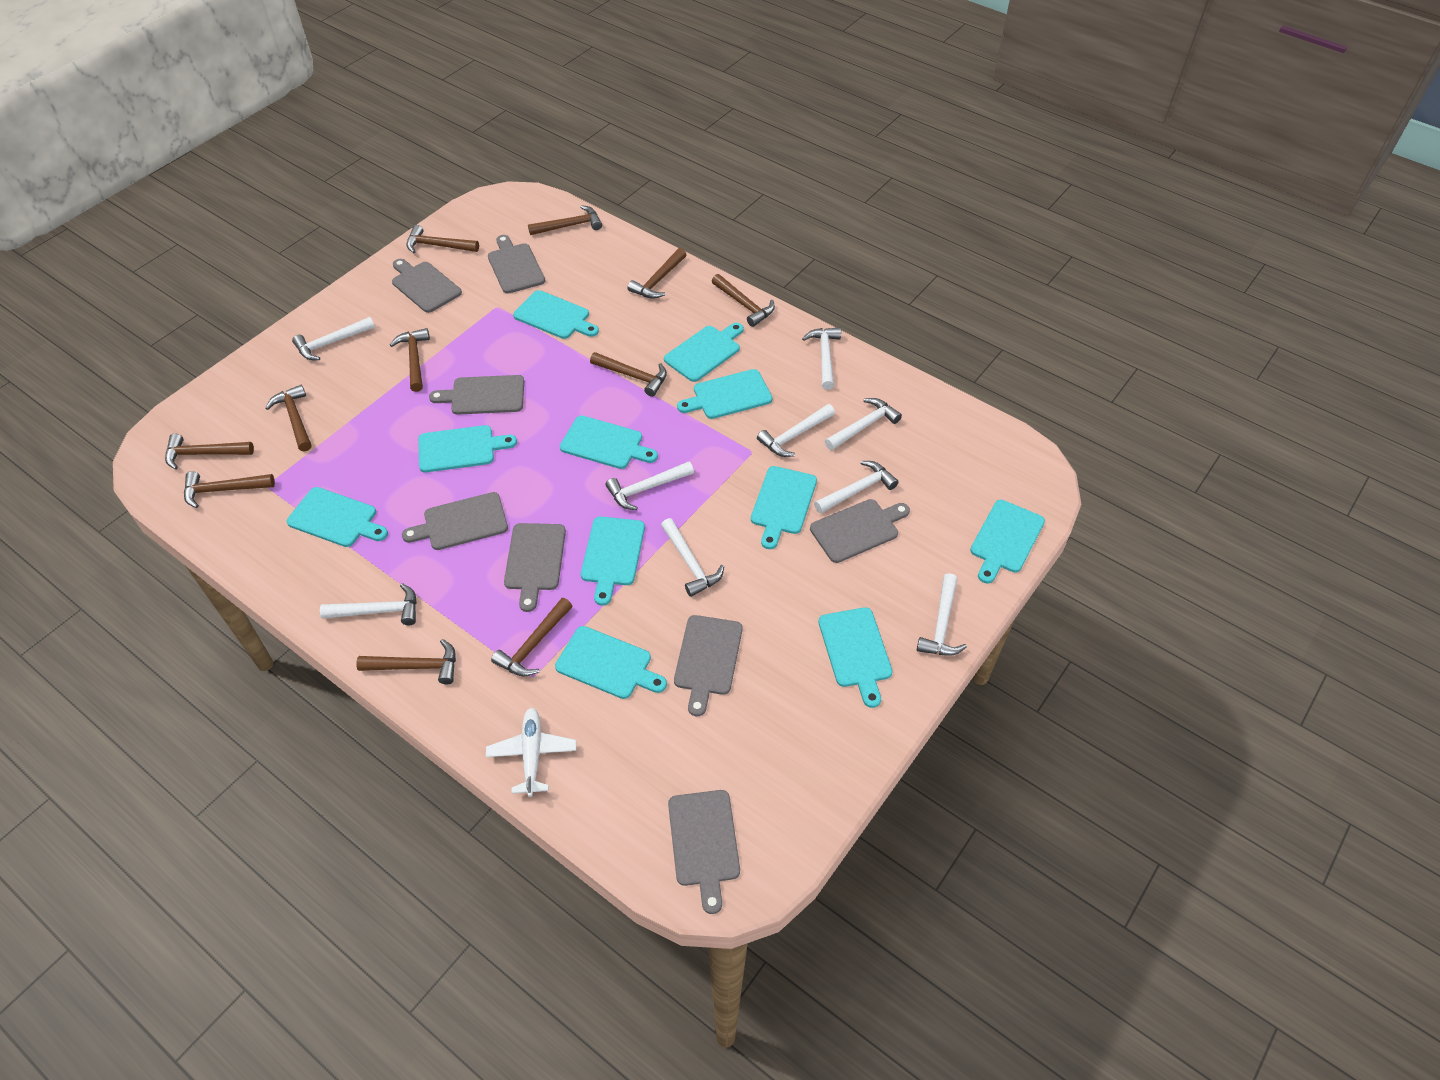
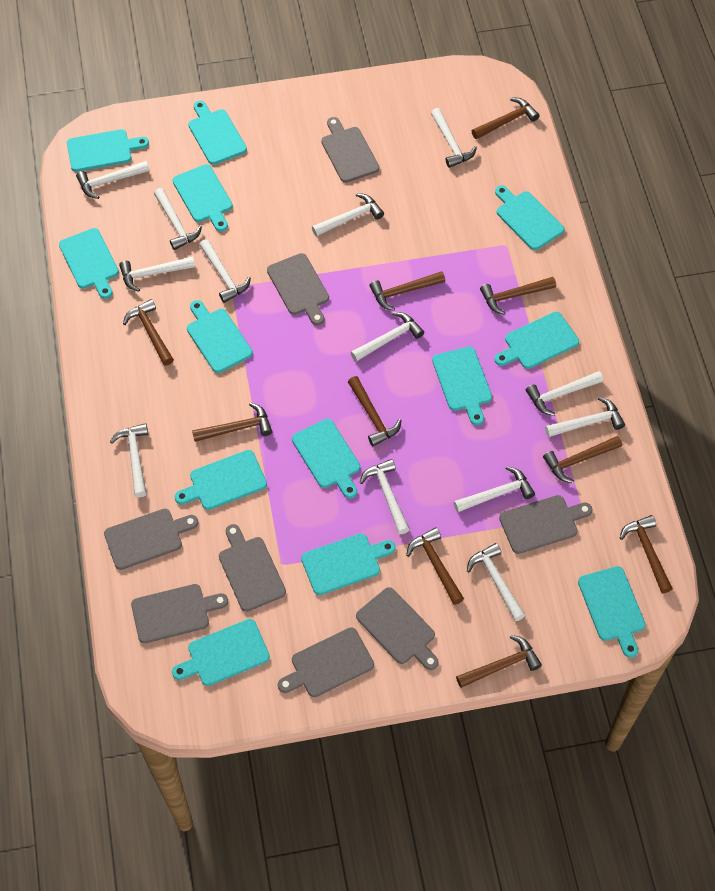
brown hammer: [165,433,254,470] [184,471,275,508] [265,385,311,452] [357,639,456,684] [390,328,430,392] [406,225,479,253] [491,598,572,676] [528,205,602,235] [590,352,667,397] [627,248,686,299] [712,274,775,327] = 11 -> [123,299,174,366] [192,403,272,442] [348,376,402,446] [369,271,445,311] [406,527,464,605] [456,635,542,688] [472,98,540,139] [480,277,556,315] [543,436,622,483] [620,515,673,593] = 10
turquoise cutting board: [287,487,388,547] [418,425,517,472] [513,290,599,339] [555,626,667,699] [560,416,658,469] [581,517,645,606] [664,323,744,382] [677,369,772,419] [751,466,817,549] [818,607,893,708] [970,500,1045,584] = 11 -> [59,228,119,299] [67,129,149,172] [172,619,270,686] [173,164,233,232] [174,450,267,510] [187,300,253,373] [188,101,247,165] [292,419,360,498] [301,533,396,595] [432,347,492,425] [495,185,565,250] [495,312,579,369] [578,566,646,658] = 13
white hammer: [292,317,375,360] [320,583,417,625] [606,461,694,510] [661,518,724,597] [757,404,835,457] [802,327,841,390] [814,461,899,514] [825,398,902,450] [917,573,967,656] = 9 -> [76,161,149,199] [110,423,148,498] [119,256,195,292] [154,188,202,250] [199,239,251,303] [312,193,384,237] [351,312,424,362] [360,459,410,534] [431,108,477,168] [454,466,535,512] [467,543,525,621] [526,371,603,416] [545,397,625,437] = 13
white plane: [486,708,577,797] = 1 -> none = 0

